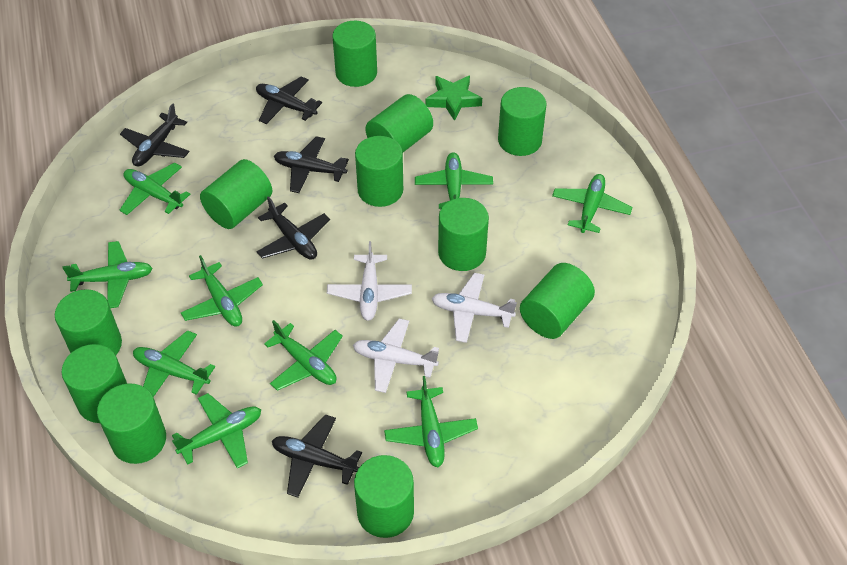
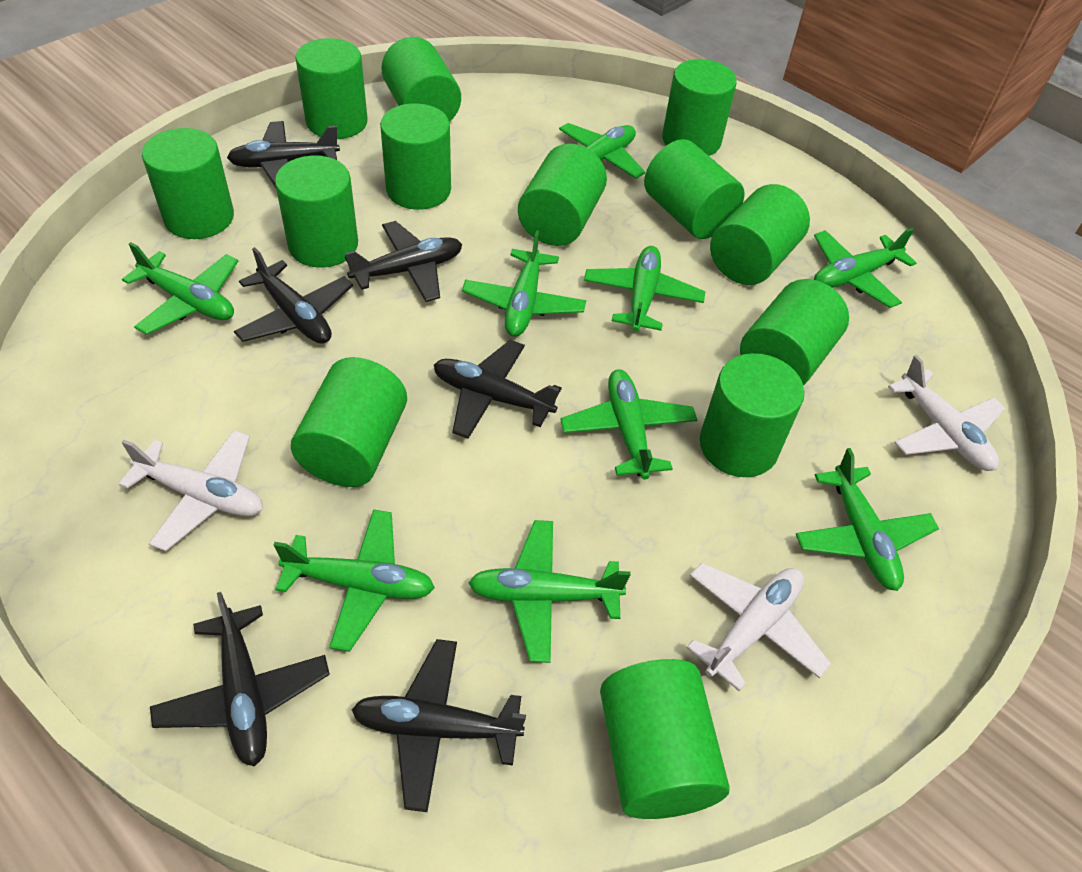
black plane: [120,103,189,166] [256,76,322,124] [256,196,330,260] [272,414,362,498] [274,136,349,193] = 5 -> [150,592,330,767] [227,121,340,188] [234,247,353,344] [345,221,462,302] [351,639,526,812] [434,340,562,439] = 6
green cylinder: [55,289,122,355] [61,344,127,423] [97,383,166,464] [200,159,272,229] [332,21,377,87] [354,455,414,538] [355,136,403,207] [365,94,433,152] [438,198,489,271] [498,87,547,156] [520,263,595,339] = 11 -> [142,128,234,239] [275,156,358,268] [291,357,407,487] [295,38,368,139] [380,103,451,210] [381,37,461,122] [518,144,607,246] [600,659,730,819] [644,139,745,239] [662,59,737,156] [700,353,805,477] [710,184,810,285] [740,279,849,386] = 13
green star: [425,75,482,121] = 1 -> none = 0

